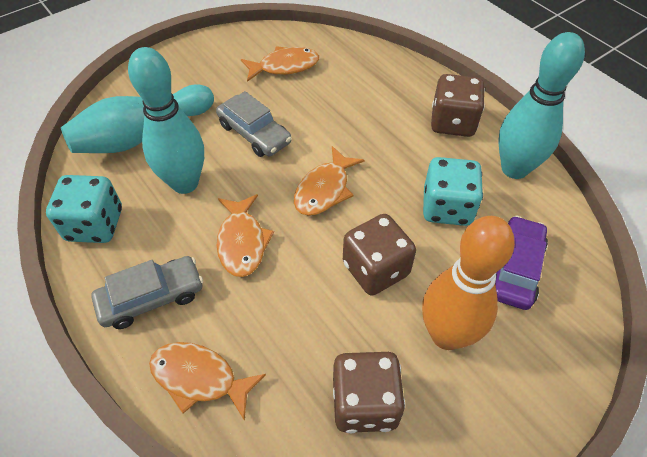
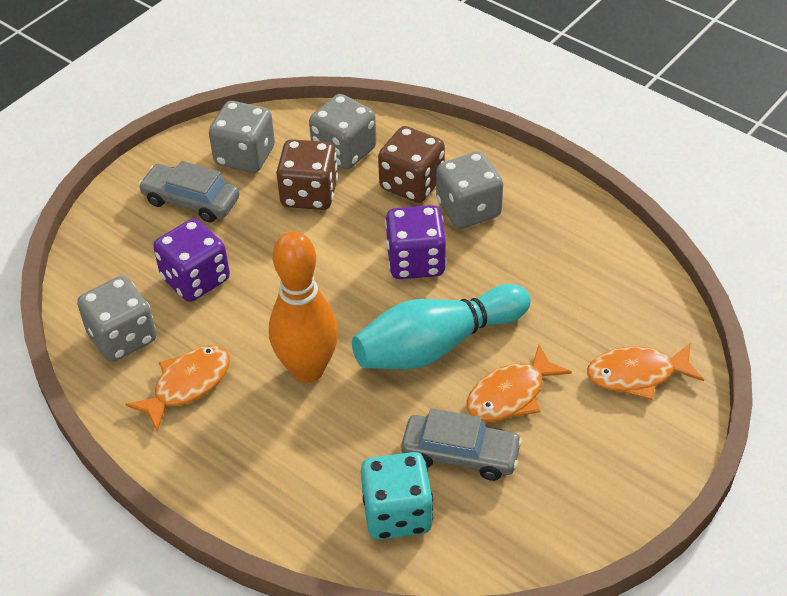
brown dice: [333,352,405,433] [343,214,416,296] [431,74,485,137] = 3 -> [276,139,338,210] [378,126,445,203] = 2
grey dice: none = 0 -> [77,276,156,362] [209,101,275,173] [309,94,377,170] [436,151,503,229] = 4
orange fish: [149,342,266,421] [217,194,274,277] [241,46,319,82] [294,146,364,216] = 4 -> [125,345,230,432] [467,344,572,422] [587,343,704,400] = 3
purple car: [495,216,548,310] = 1 -> none = 0
purple dice: none = 0 -> [153,219,230,302] [385,205,446,279] = 2
turquoise bowling pin: [61,84,214,153] [128,47,204,194] [499,32,585,179] = 3 -> [352,284,531,369] = 1
turquoise dice: [46,175,122,243] [423,157,483,226] = 2 -> [361,452,433,540] = 1

